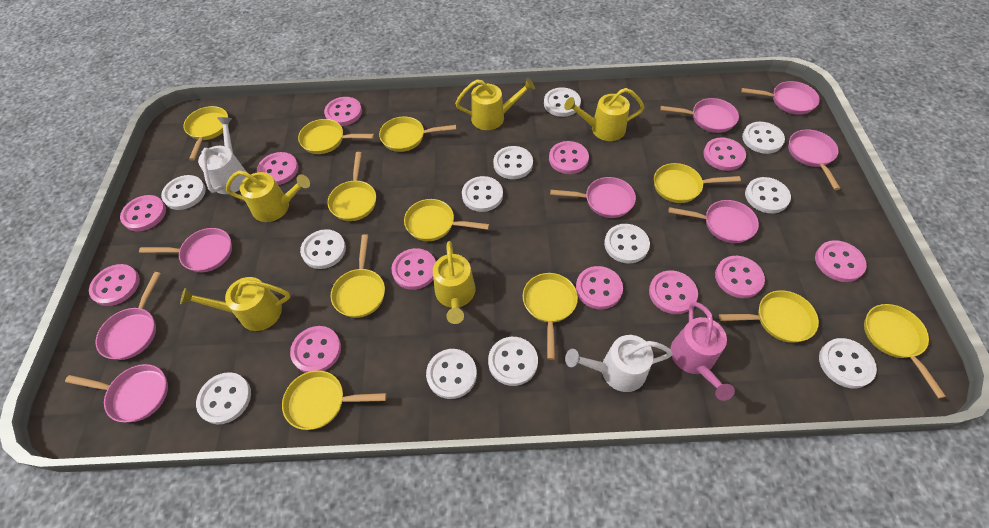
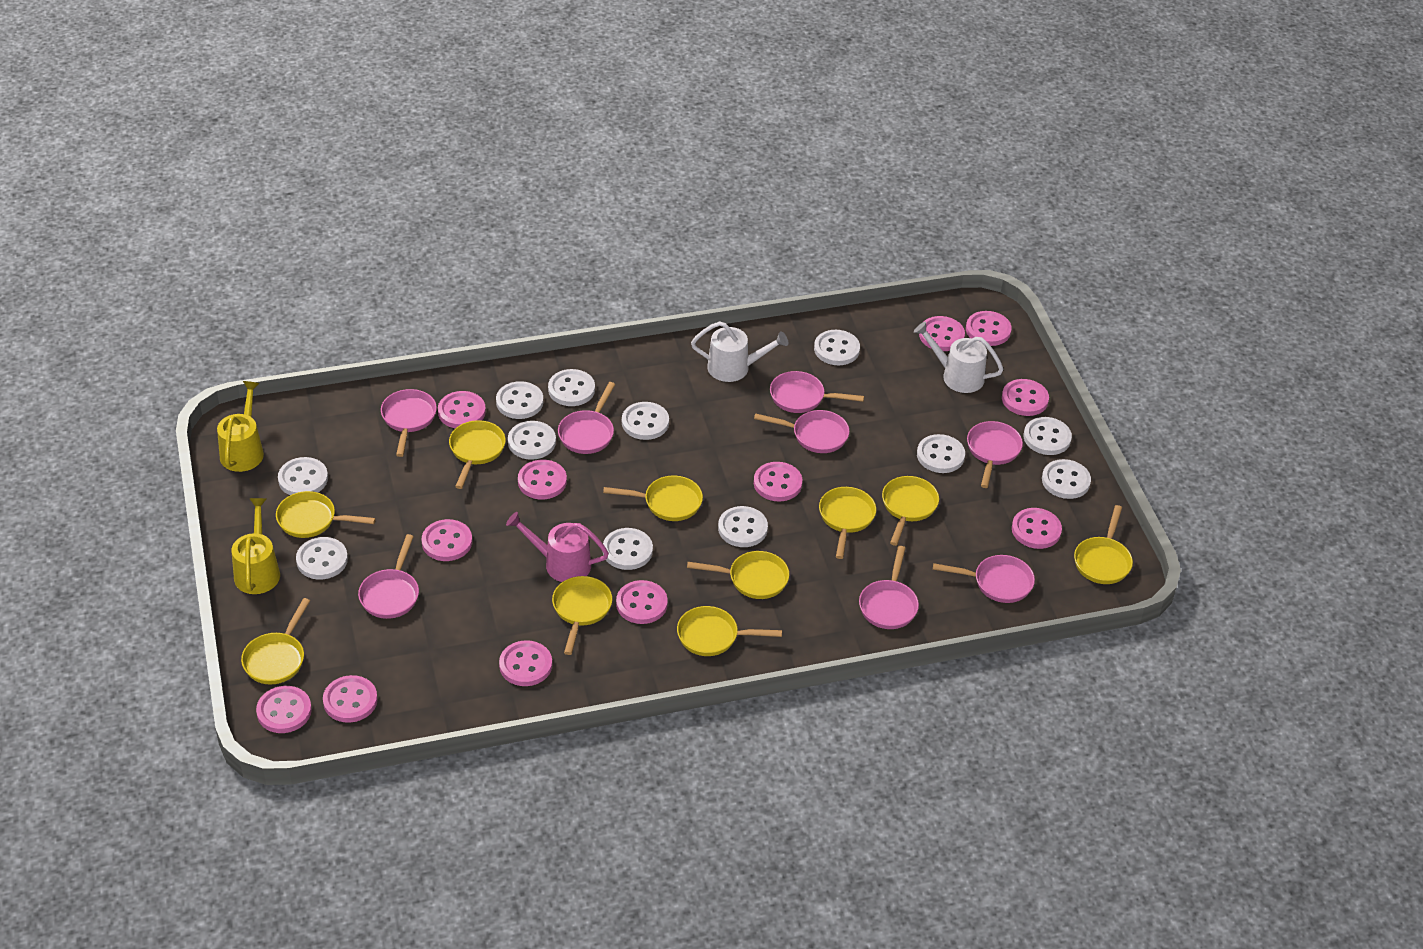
yellow pan: [183,106,229,161] [282,370,387,430] [298,119,374,154] [328,152,376,221] [331,234,385,318] [379,117,456,152] [404,199,489,241] [523,273,578,360] [654,163,741,203] [719,290,819,343] [864,304,946,399] = 11 -> [241,598,310,684] [276,491,376,538] [449,420,506,489] [552,576,612,655] [603,476,703,521] [677,606,782,656] [687,551,789,599] [819,487,876,559] [882,476,939,546] [1074,505,1133,584] = 10
yellow watering can: [180,277,290,331] [226,170,310,222] [433,241,475,324] [455,78,535,130] [564,88,645,141] = 5 -> [217,381,264,472] [232,498,280,594] = 2

